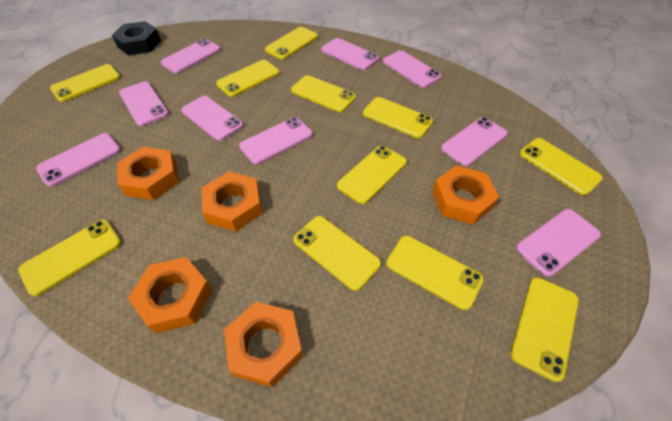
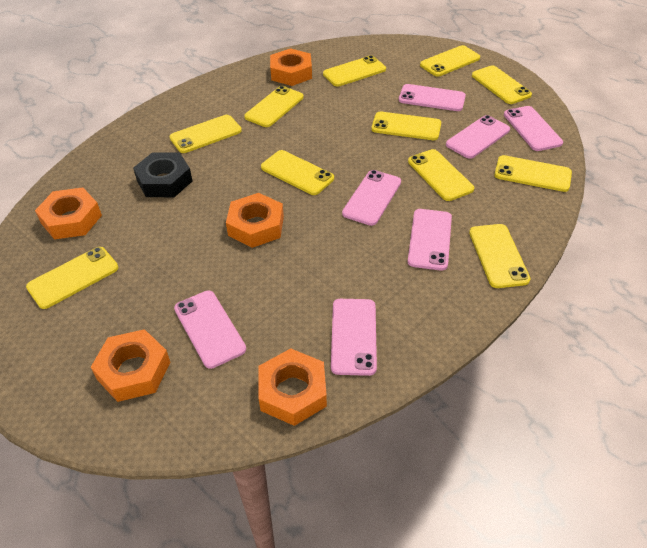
pink phone: [36,133,121,187] [119,81,169,126] [161,38,221,74] [181,96,243,141] [239,117,312,164] [321,38,379,70] [383,50,442,88] [441,117,508,166] [516,209,601,277] = 9 -> [174,291,246,369] [331,299,377,376] [342,170,401,226] [399,84,466,111] [408,209,452,271] [446,115,510,159] [504,106,563,151] = 7

